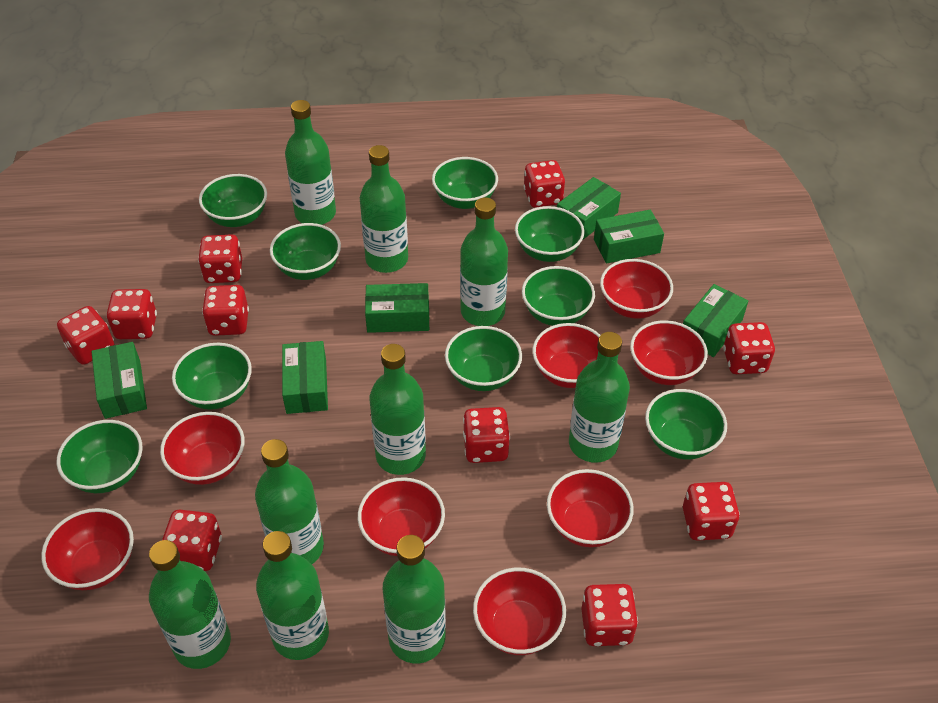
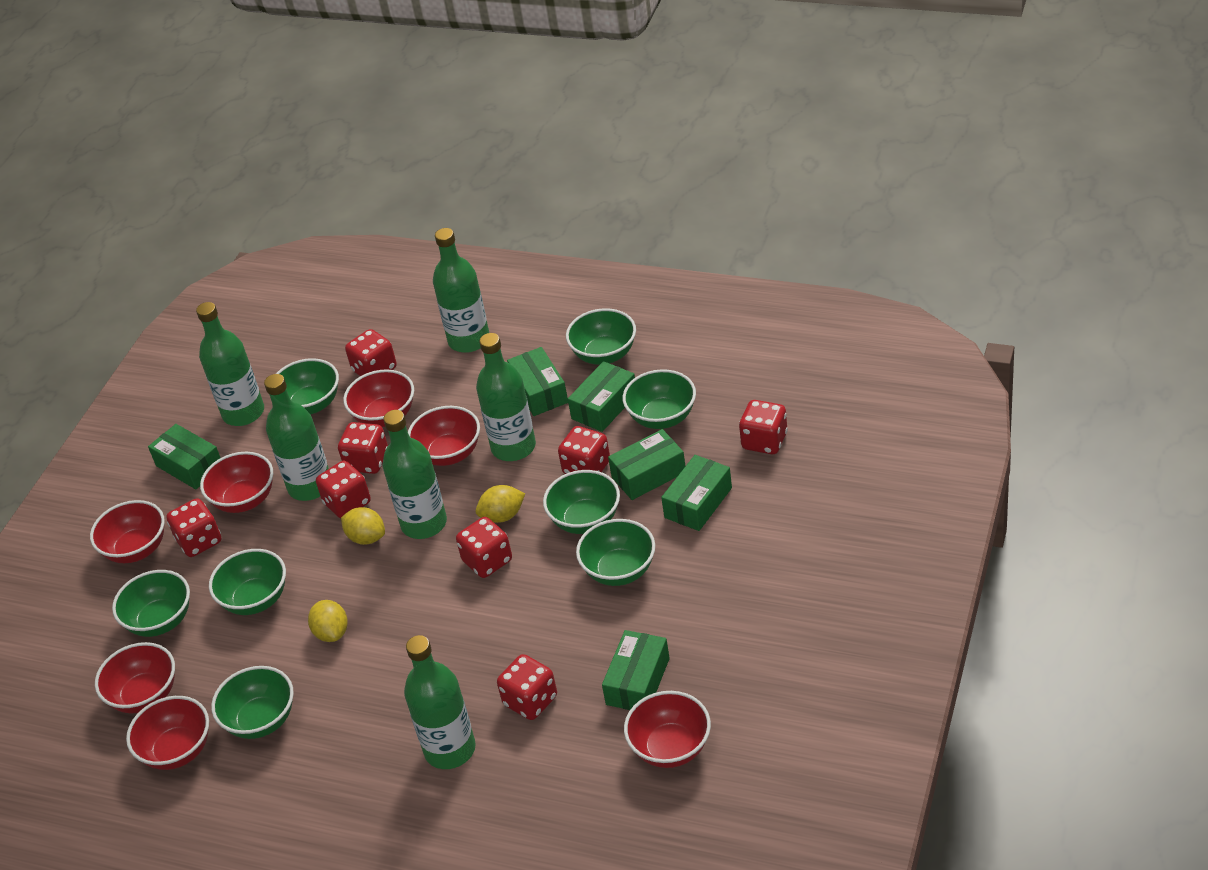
green bottle: [149,540,231,669] [255,439,324,564] [256,531,329,660] [285,100,336,225] [360,145,408,273] [370,344,426,475] [383,535,446,663] [460,197,508,326] [569,332,630,463] = 9 -> [196,302,264,426] [264,374,329,501] [382,410,447,539] [404,635,476,769] [433,228,489,353] [476,333,536,461] = 6
green bowl: [57,420,143,493] [172,343,252,410] [199,174,267,227] [270,223,341,280] [432,157,498,209] [445,326,522,391] [515,206,585,262] [522,266,595,326] [645,389,727,460] = 9 -> [112,570,190,637] [209,549,286,615] [211,666,294,739] [276,358,339,414] [543,470,620,534] [566,308,636,365] [576,519,655,586] [623,369,696,429] = 8
red bowl: [41,508,134,590] [160,412,245,485] [358,477,445,556] [473,567,566,655] [533,323,600,388] [547,469,634,547] [600,259,673,319] [630,320,708,385] = 8 -> [90,500,165,563] [95,642,175,713] [126,696,209,770] [200,452,273,513] [343,369,414,427] [408,406,480,466] [624,691,711,768] = 7
red dice: [57,306,115,365] [106,289,157,339] [162,510,222,571] [198,234,242,283] [202,285,249,336] [463,407,510,463] [524,160,565,208] [581,584,638,646] [683,482,740,541] [723,322,775,374] = 10 -> [166,498,221,557] [316,461,371,518] [338,422,388,474] [345,329,396,376] [456,517,512,578] [497,654,557,720] [558,426,610,474] [739,400,788,454] = 8
yellow lemon: none = 0 -> [308,600,348,642] [341,507,385,545] [476,485,525,523] = 3

